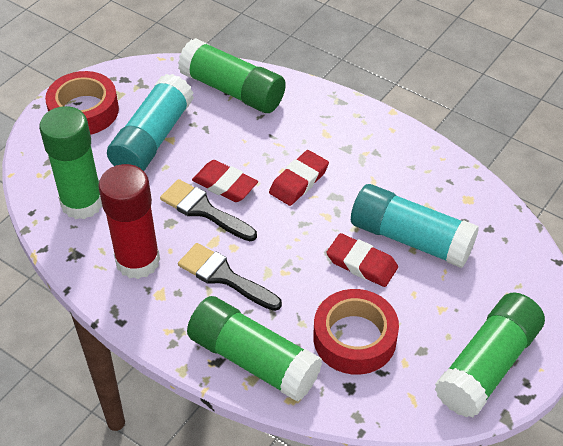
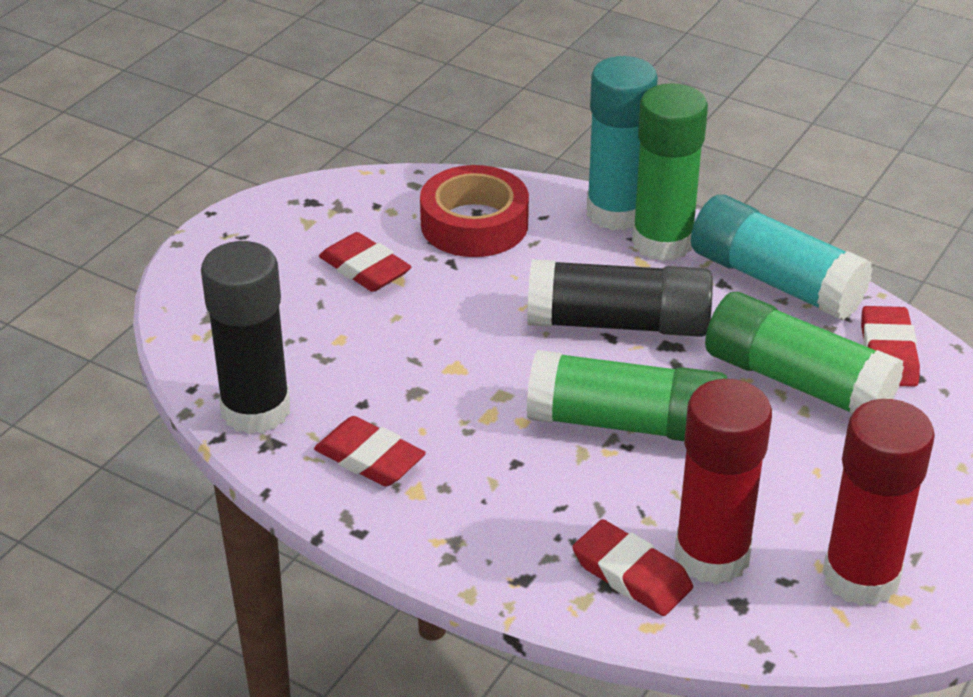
black brush: [160,179,257,241] [178,243,282,311] = 2 -> none = 0
black glue stick: none = 0 -> [201,241,290,434] [527,259,713,337] = 2
green glue stick: [39,106,102,219] [178,38,286,113] [187,296,322,402] [435,293,545,418] = 4 -> [527,350,727,441] [632,83,708,261] [705,292,904,414] = 3
red eraser: [192,160,258,202] [269,150,329,206] [326,233,398,287] = 3 -> [314,416,426,487] [319,232,412,292] [572,519,693,616] [861,306,920,387] = 4
red glue stick: [98,164,160,279] = 1 -> [674,379,772,585] [822,399,935,606] = 2
red tape: [45,71,119,135] [313,289,399,375] = 2 -> [420,165,529,257] = 1

